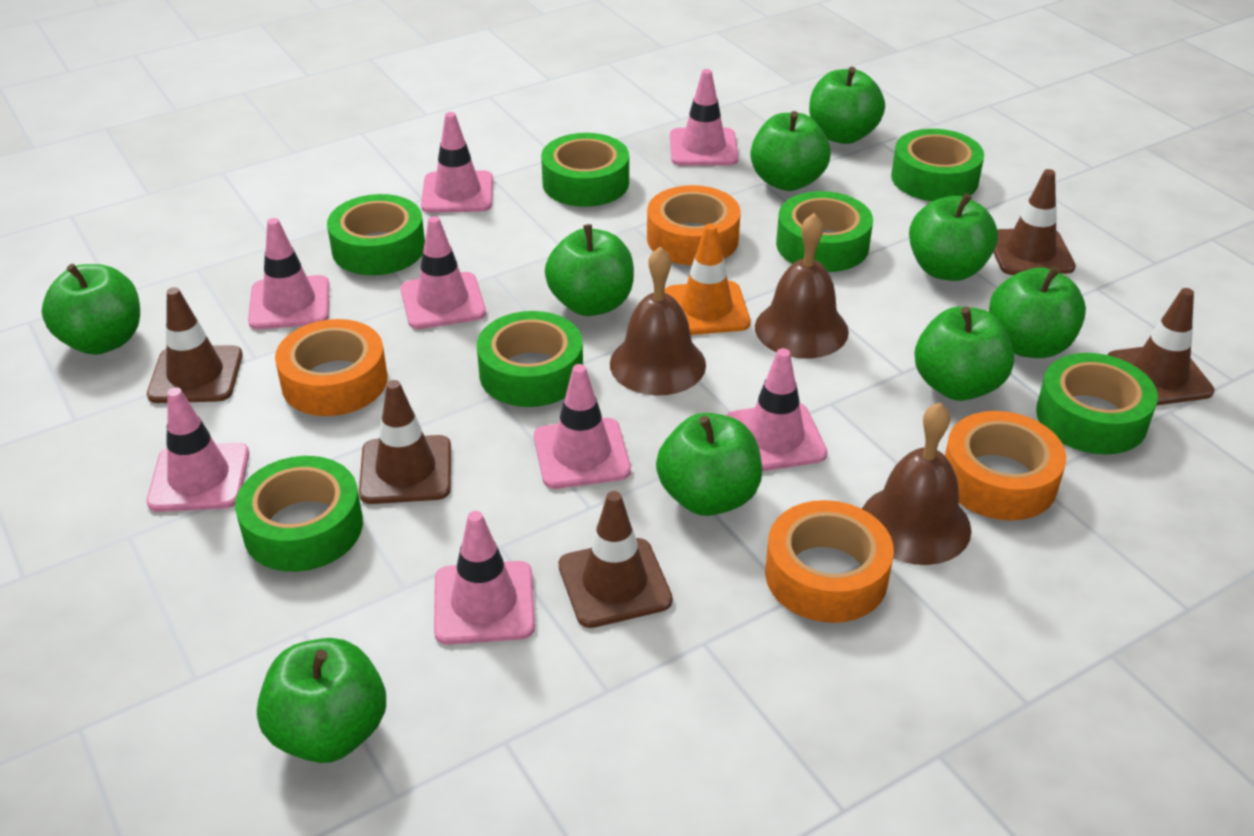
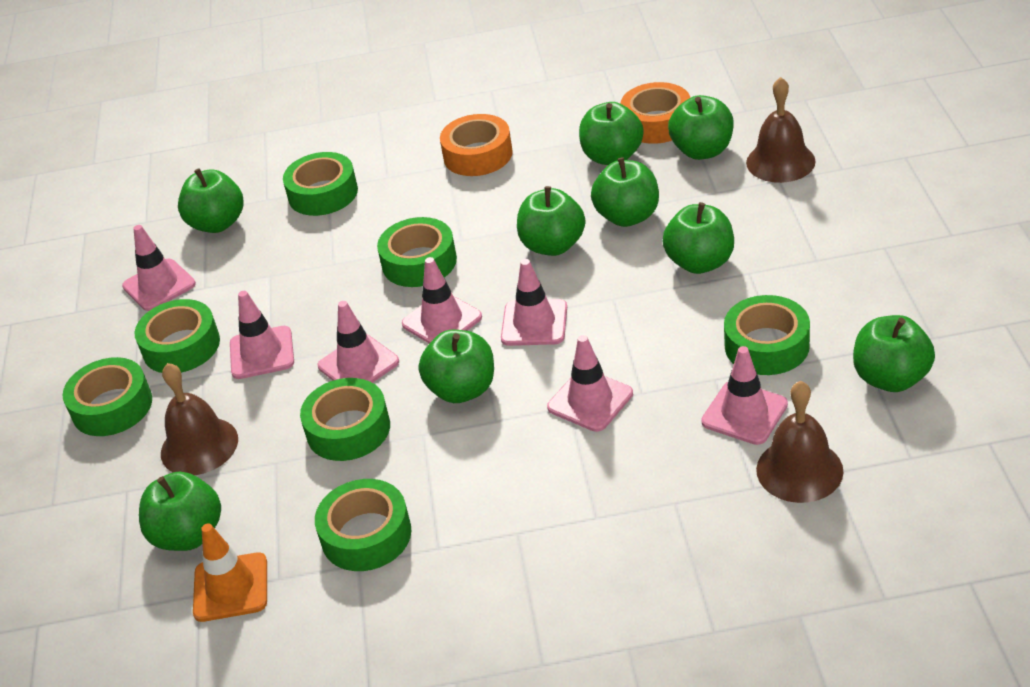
brown traffic cone: [147,287,243,403] [359,380,451,504] [558,491,673,628] [993,169,1076,275] [1108,288,1215,405] = 5 -> none = 0
orange tape: [275,319,388,416] [647,185,741,265] [765,500,894,623] [945,411,1066,521] = 4 -> [440,114,513,176] [620,82,690,144] = 2
pink traffic cone: [147,387,249,512] [248,218,330,330] [400,216,486,329] [421,112,493,213] [434,511,535,645] [534,364,631,489] [670,69,738,166] [726,348,828,471] = 8 -> [122,225,196,311] [230,291,294,379] [318,301,399,383] [402,257,482,344] [501,259,567,346] [547,335,633,432] [701,346,788,445] = 7

